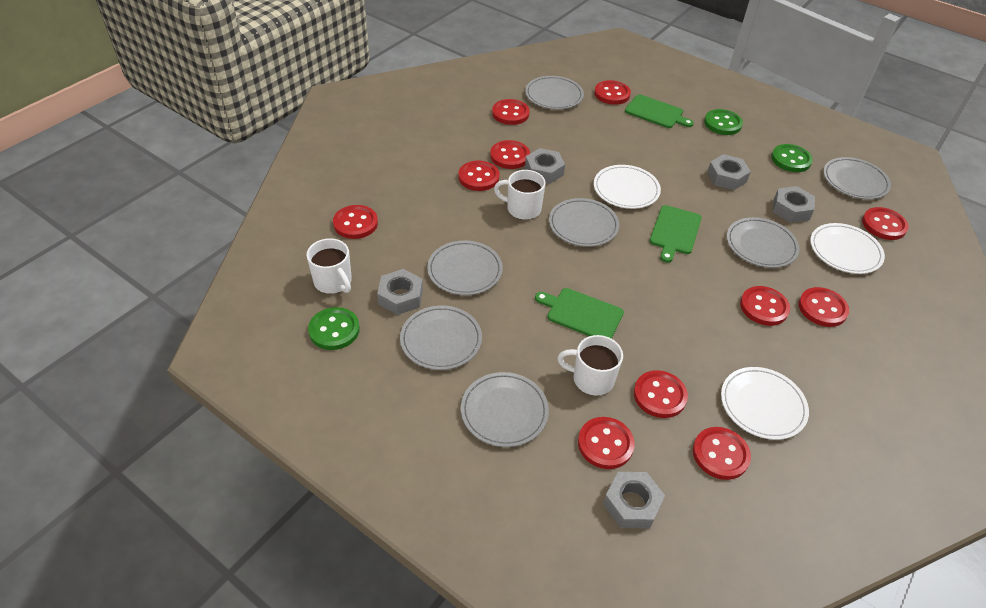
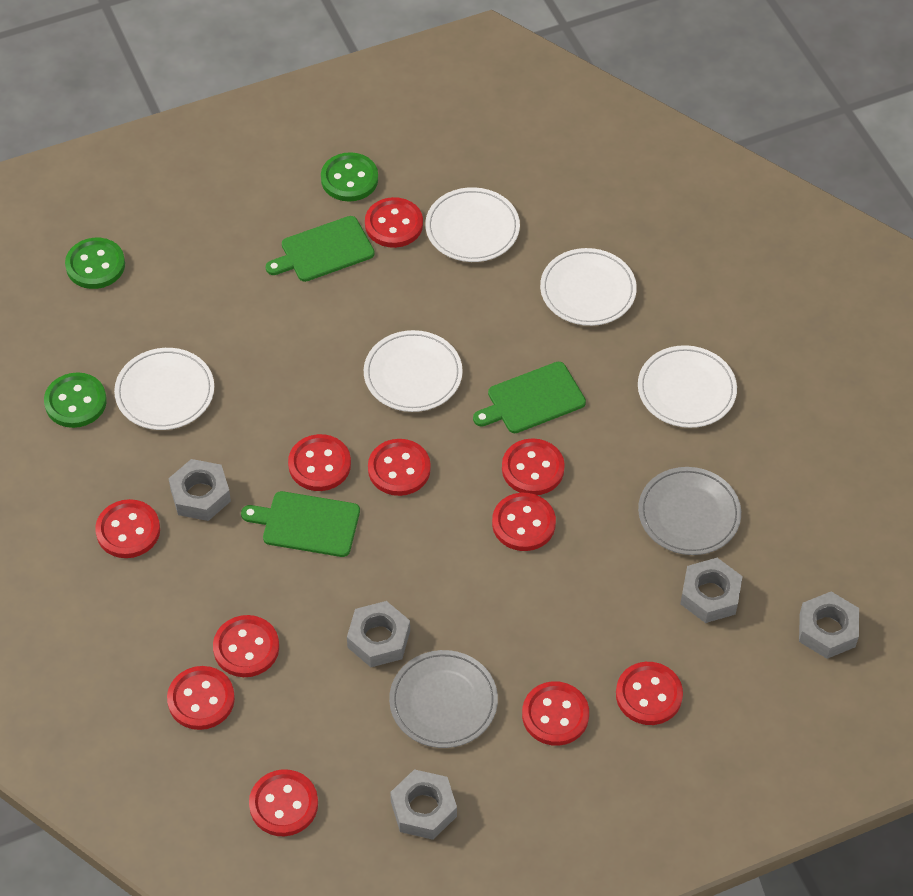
grey plate: [400,305,482,370] [427,240,503,295] [461,372,549,447] [525,76,584,109] [549,198,619,247] [727,217,800,268] [823,157,891,199] = 7 -> [389,650,498,748] [638,467,741,555] = 2
white mug: [306,238,352,294] [494,170,546,220] [557,335,623,396] = 3 -> none = 0
white plate: [594,165,661,209] [721,367,809,440] [810,223,885,274] = 3 -> [114,348,214,430] [364,330,463,412] [425,187,520,262] [540,248,637,326] [638,345,737,428] = 5

